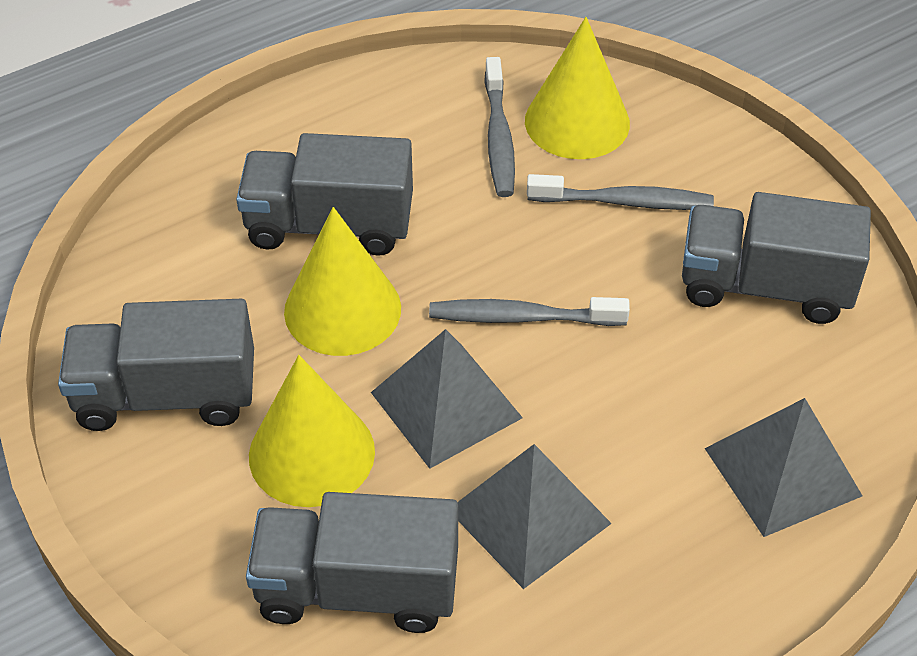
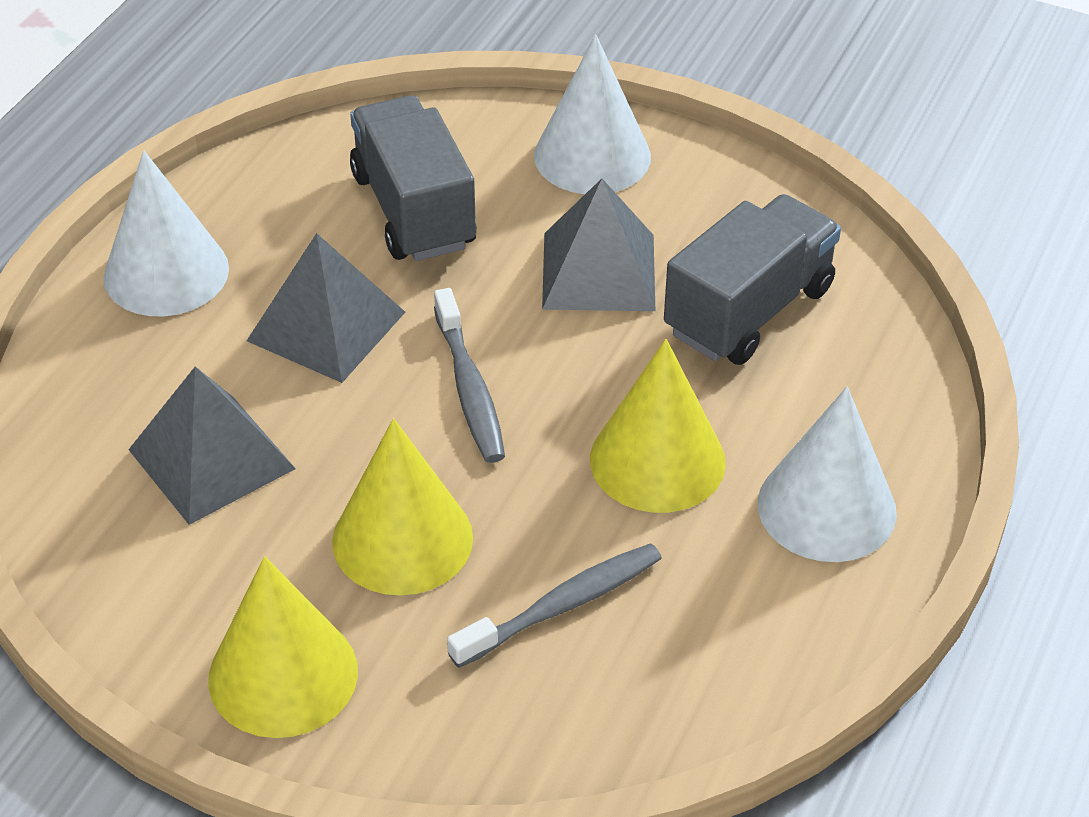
grey toothbrush: [429,297,630,326] [484,57,515,197] [527,174,714,210] = 3 -> [434,288,505,463] [447,543,662,668] = 2
grey truck: [58,299,254,431] [236,133,413,256] [246,492,458,633] [682,192,871,324] = 4 -> [350,95,476,261] [664,194,841,365] = 2
white cone: none = 0 -> [104,150,229,316] [534,35,651,194] [758,386,897,562] = 3

